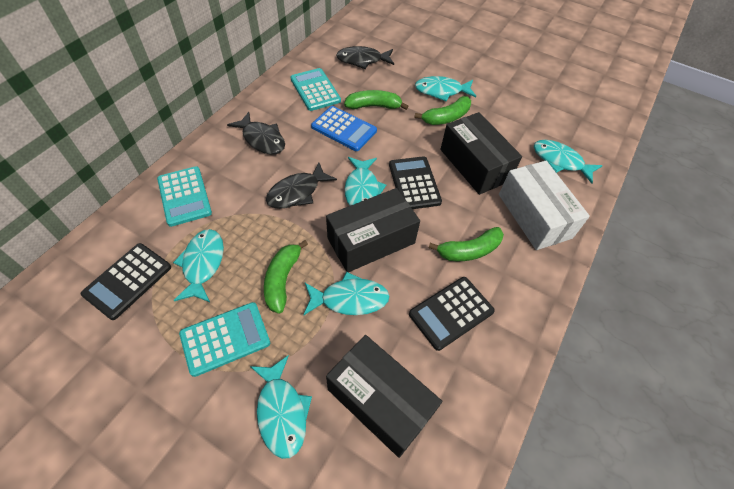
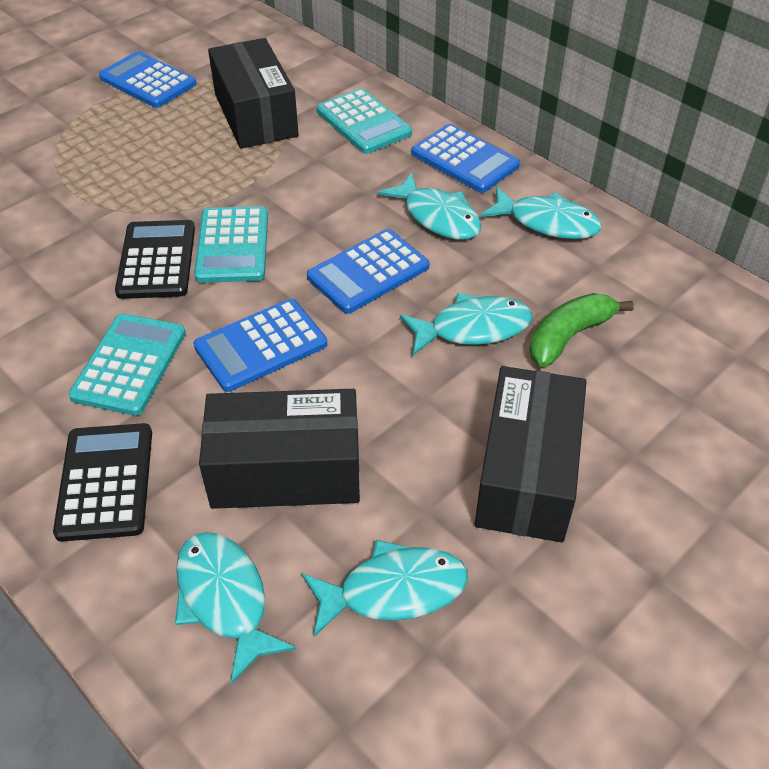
black calculator: [80,243,171,320] [389,156,442,209] [409,277,495,351] = 3 -> [53,423,152,541] [115,220,195,299] = 2
black fish: [227,112,285,154] [266,162,337,209] [336,46,394,69] = 3 -> none = 0
blue calculator: [311,106,377,151] = 1 -> [99,51,196,108] [194,299,327,392] [307,229,430,314] [411,124,520,193] = 4
green banana: [264,240,308,314] [344,90,409,110] [415,96,471,125] [429,227,504,261] = 4 -> [529,293,634,367] = 1
turquoise fish: [173,229,224,302] [250,355,312,459] [303,272,389,315] [345,157,386,206] [415,76,476,102] [534,140,603,184] = 6 -> [175,532,296,684] [302,540,468,637] [378,172,481,240] [400,293,532,356] [481,187,601,239] = 5
white box: [499,161,590,250] = 1 -> none = 0

